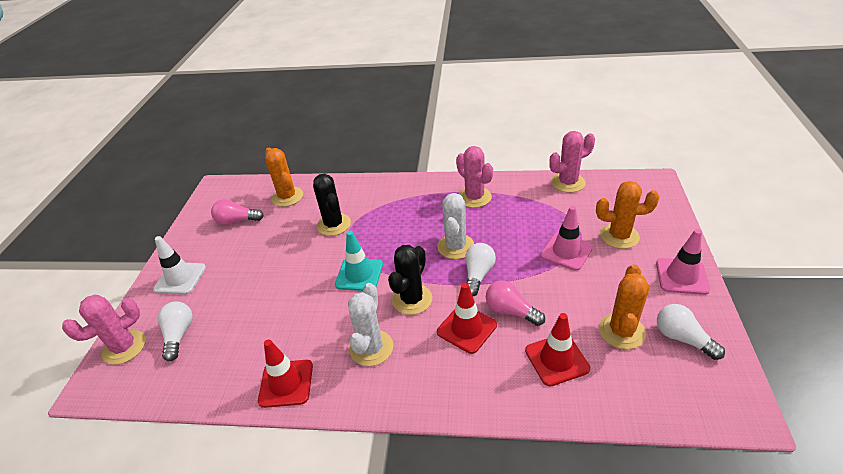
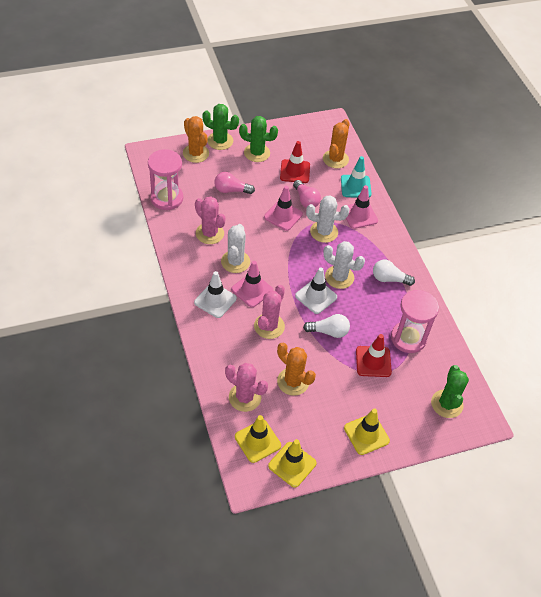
black cactus: [313,174,351,236] [388,245,432,315] = 2 -> none = 0
green cactus: none = 0 -> [202,104,239,150] [239,116,278,162] [431,365,469,418] = 3
pink hourglass: none = 0 -> [148,149,183,210] [391,290,439,353] = 2
pink traffic cone: [540,206,593,271] [656,229,710,295] = 2 -> [231,261,273,307] [264,186,303,231] [346,185,378,229] = 3
red traffic cone: [258,339,313,408] [437,283,497,354] [525,313,590,386] = 3 -> [280,141,310,183] [356,334,392,377] = 2
white cactus: [348,283,393,366] [438,193,474,259] = 2 -> [221,224,250,273] [306,195,350,243] [323,241,365,289] = 3
white light bulb: [158,301,193,361] [465,243,496,296] [657,304,725,360] = 3 -> [303,314,350,338] [373,260,415,286] = 2
white traffic cone: [153,236,206,295] = 1 -> [194,271,237,318] [295,267,337,314] = 2
yellow traffic cone: none = 0 -> [235,415,281,463] [268,439,317,488] [344,408,390,455] = 3

